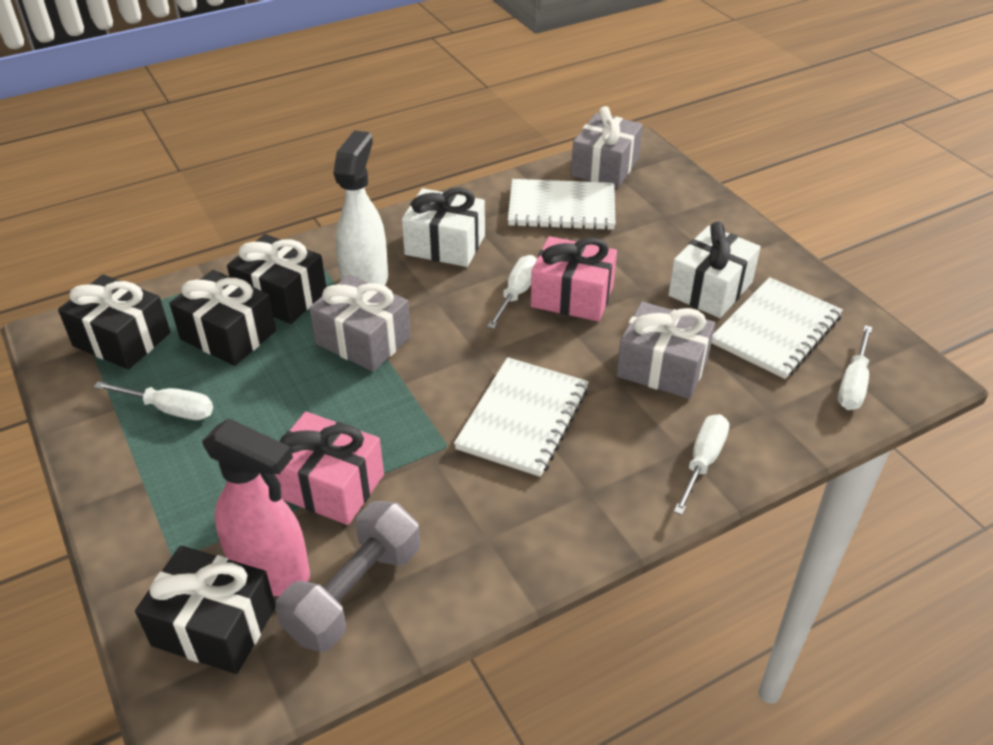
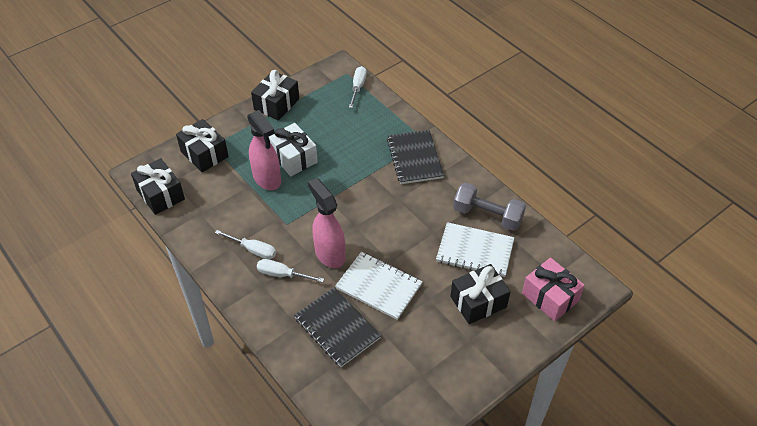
black notebook: none = 0 -> [294,288,381,367] [387,130,444,184] = 2
grey gift: [309,274,411,372] [571,106,643,188] [616,302,715,399] = 3 -> none = 0
pink gift: [275,412,384,525] [530,236,617,321] = 2 -> [522,258,585,321] = 1
pink spray bottle: [202,418,310,596] = 1 -> [247,110,281,190] [308,178,345,268] = 2
white gift: [402,188,485,267] [668,222,761,318] = 2 -> [269,123,318,176] = 1
white notebook: [454,357,589,477] [508,179,615,230] [711,277,843,379] = 3 -> [335,252,423,320] [436,222,515,277] = 2
white screwdriver: [94,381,213,420] [487,255,537,329] [674,414,729,515] [838,325,872,410] = 4 -> [215,230,276,259] [257,259,324,283] [349,66,367,108] = 3
white spray bottle: [333,130,388,286] = 1 -> none = 0

